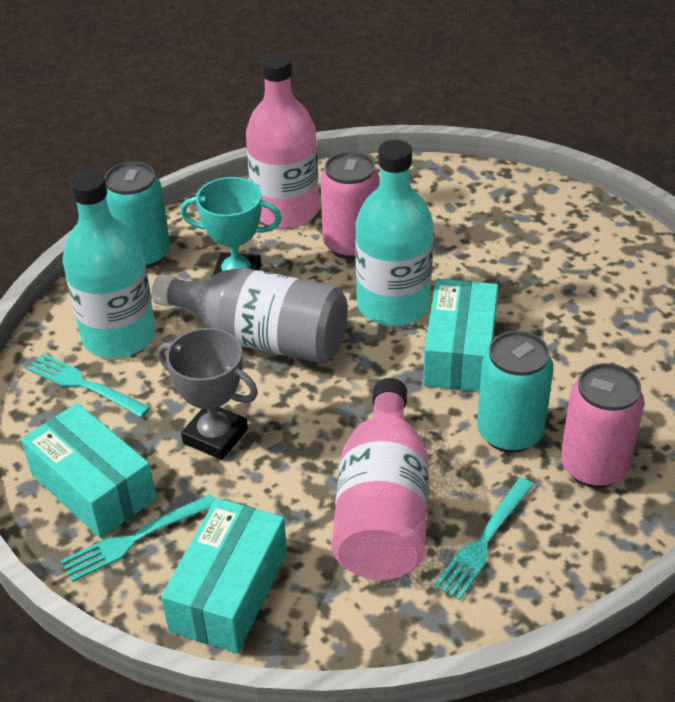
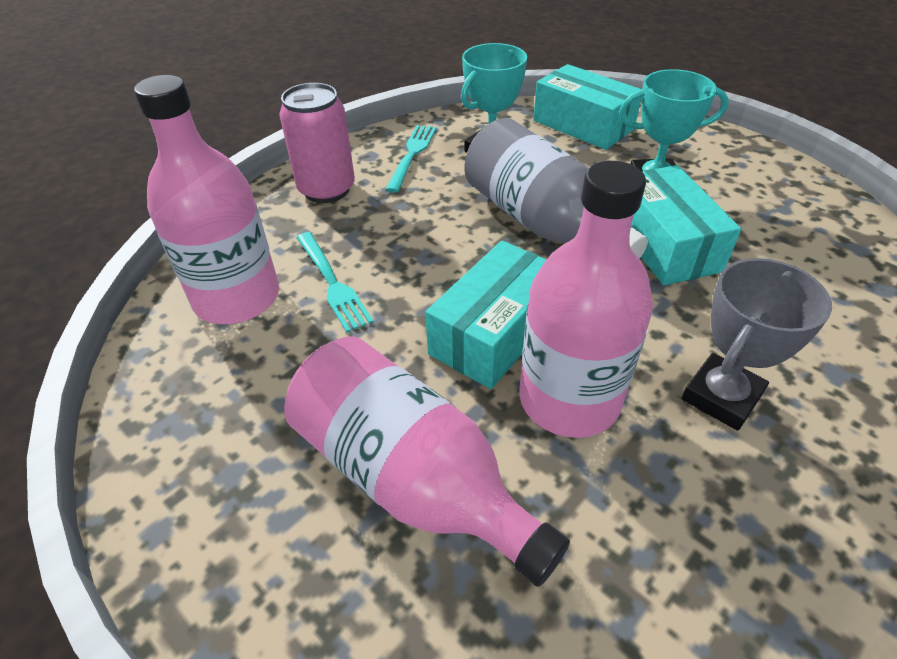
pink bottle: [246,52,319,229] [331,378,429,580] = 2 -> [134,75,279,324] [284,336,570,587] [519,161,653,438] = 3
pink can: [320,152,380,259] [561,363,644,488] = 2 -> [279,83,355,203] = 1
turquoise bottle: [63,170,156,358] [355,140,433,326] = 2 -> none = 0
turquoise can: [105,162,170,269] [477,331,554,453] = 2 -> none = 0
turquoise fork: [27,353,150,418] [61,494,215,582] [434,477,534,600] = 3 -> [296,232,373,333] [385,125,437,193] = 2
turquoise trophy: [180,177,282,275] = 1 -> [461,43,527,153] [619,69,729,171] = 2

